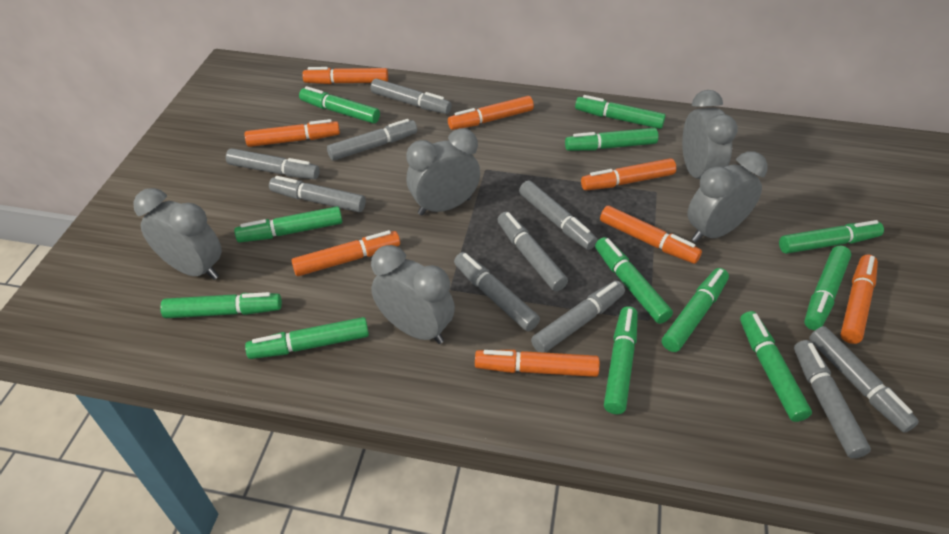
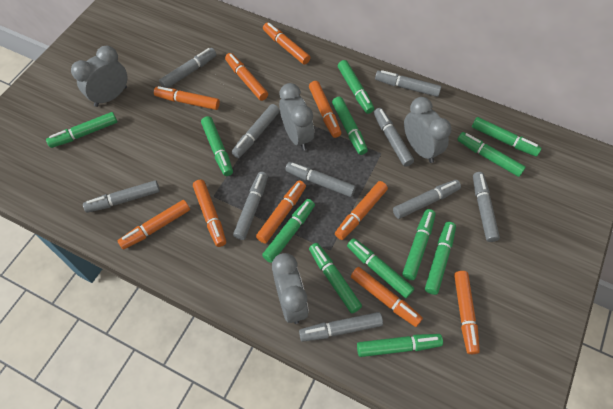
grey clock: [133,188,222,280] [371,245,455,344] [406,128,480,216] [682,90,738,179] [688,152,768,243] = 5 -> [71,46,128,107] [272,253,309,324] [279,83,314,150] [404,97,451,163] = 4
orange marker: [245,119,340,147] [291,230,400,276] [302,67,388,84] [448,96,534,130] [475,350,600,377] [581,158,676,191] [600,206,702,264] [840,254,878,344] = 8 -> [118,200,190,250] [154,86,220,110] [193,180,226,247] [225,53,268,101] [256,180,306,244] [263,23,311,65] [309,81,341,138] [335,181,388,240] [351,267,423,327] [454,271,480,354] = 10

